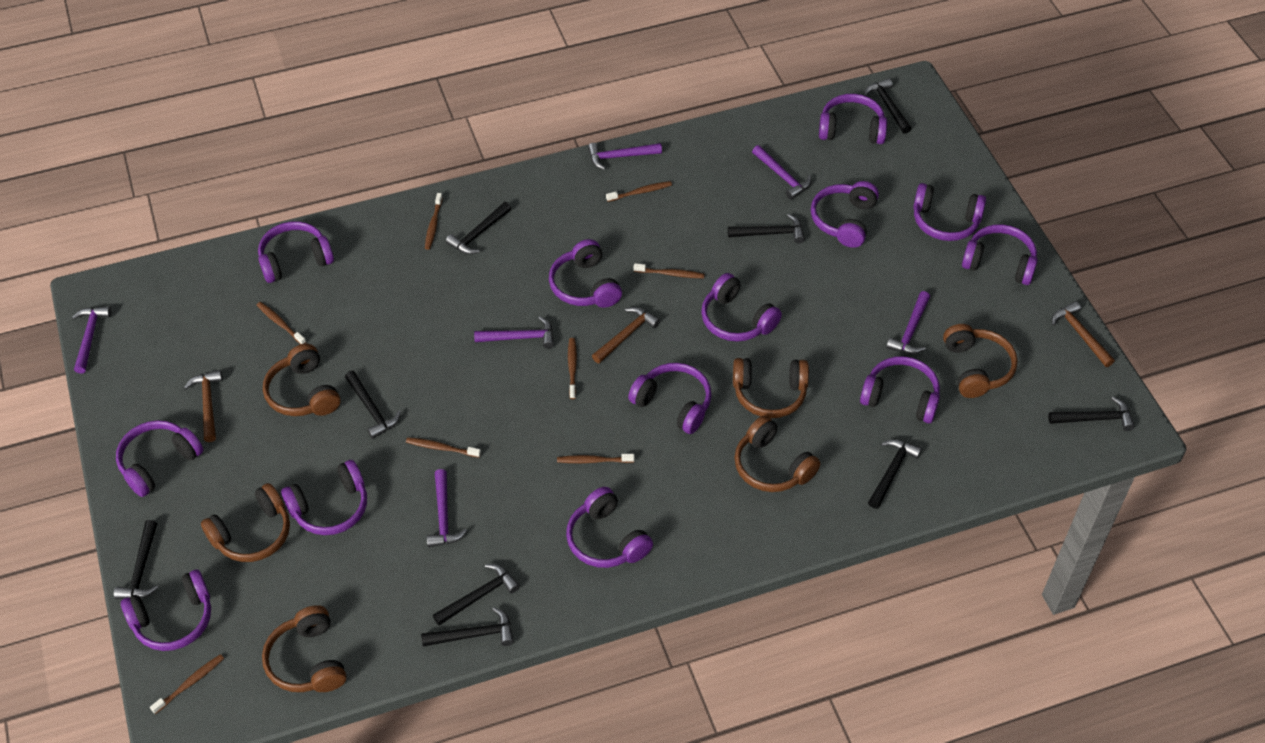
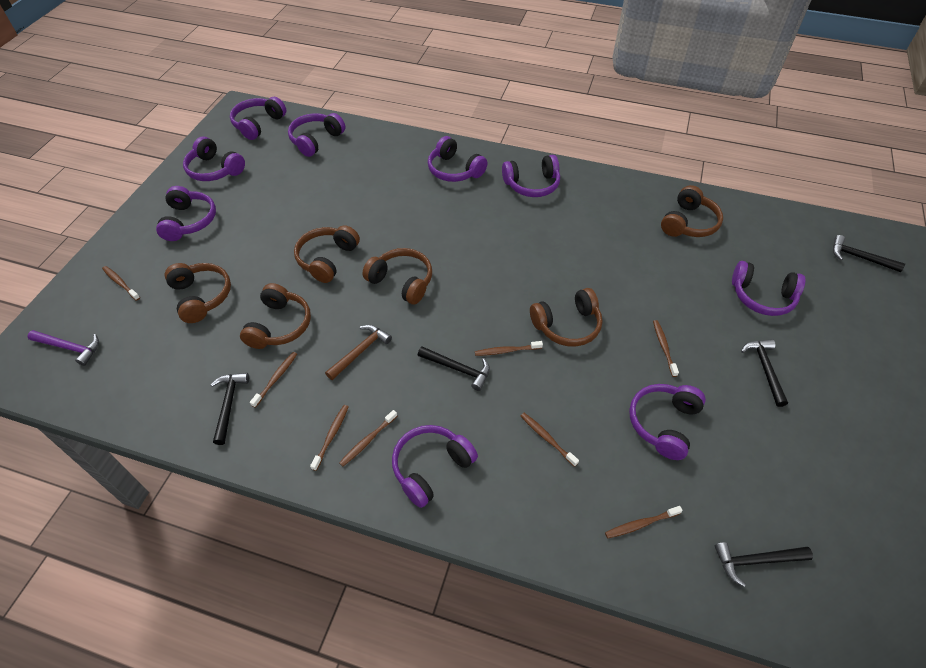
black hammer: [114,520,158,599] [345,371,401,439] [421,607,514,647] [433,564,520,626] [446,202,512,254] [728,214,805,243] [864,78,911,134] [868,439,922,509] [1048,397,1135,431] = 9 -> [211,373,249,445] [418,346,490,391] [715,542,813,587] [741,339,788,407] [833,235,905,272] = 5
brown hammer: [184,370,223,442] [592,307,660,364] [1052,301,1115,367] = 3 -> [325,325,392,380] = 1
purple hammer: [72,306,111,373] [427,469,467,547] [474,317,554,349] [588,143,662,170] [752,145,812,200] [886,291,930,354] = 6 -> [27,330,99,366] = 1
purple headphones: [116,420,203,497] [121,569,211,651] [258,221,334,283] [281,460,367,535] [549,239,622,308] [566,487,653,568] [628,363,712,434] [701,273,782,342] [811,181,879,248] [819,94,887,144] [860,356,940,423] [913,183,986,241] [962,224,1038,285] = 13 -> [156,186,216,241] [183,136,245,181] [230,97,286,140] [288,113,345,157] [392,425,478,508] [428,136,488,182] [502,155,560,197] [629,384,706,460] [732,261,805,316] = 9

